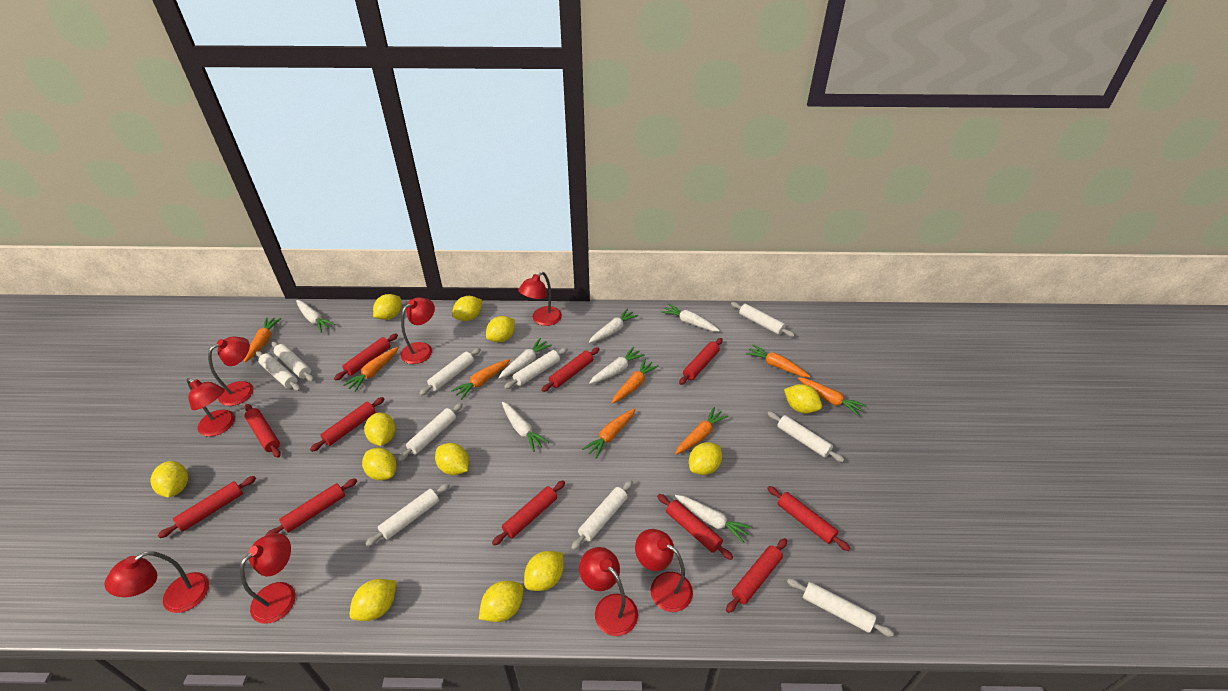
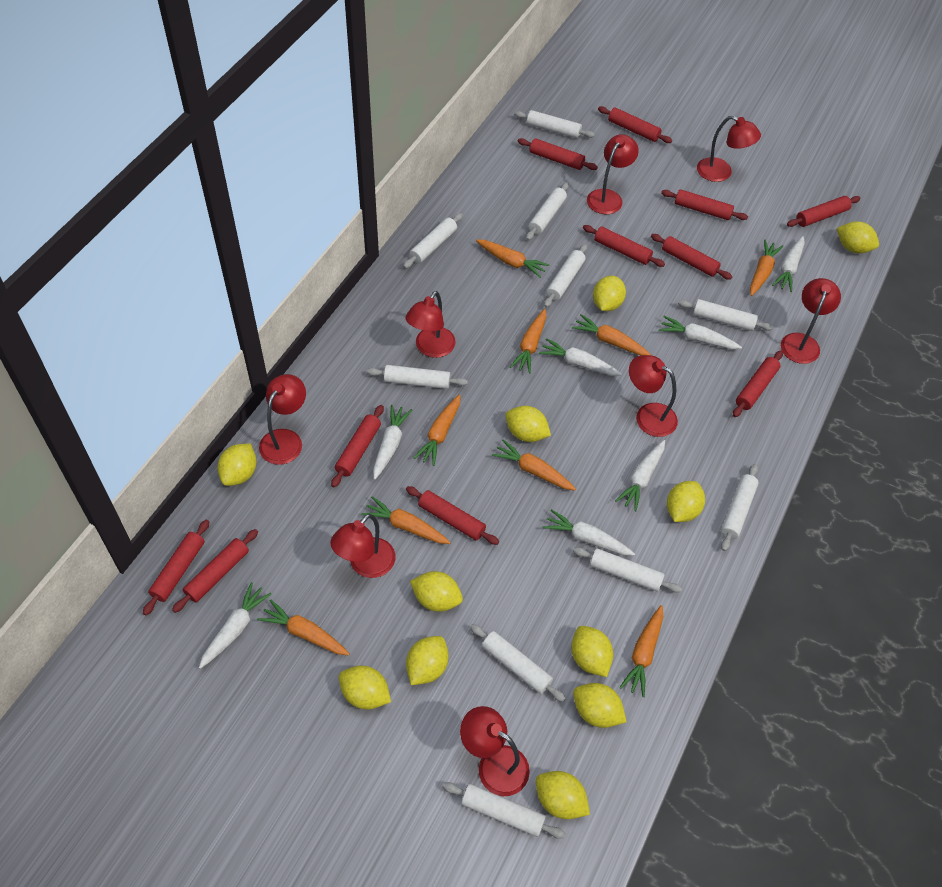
orange carrot: [244,317,282,363] [343,347,399,392] [451,359,510,400] [582,408,636,459] [612,359,659,404] [675,407,729,454] [746,344,810,378] [798,377,866,416] = 8 -> [257,599,350,655] [361,496,451,544] [414,394,461,466] [476,239,549,278] [492,439,576,491] [510,309,546,373] [572,314,651,355] [619,605,663,697] [750,240,783,296] = 9
yellow lemon: [150,461,188,498] [349,579,396,621] [362,448,397,481] [364,412,396,446] [373,294,401,320] [435,443,469,475] [452,296,482,321] [479,581,523,622] [486,316,515,342] [524,551,563,591] [689,442,722,475] [784,384,822,413] = 12 -> [217,443,257,486] [339,666,391,710] [406,636,449,685] [410,571,463,612] [505,406,551,442] [536,771,590,819] [571,626,613,677] [573,683,627,728] [593,276,626,311] [667,481,705,522] [837,221,879,253] = 11

